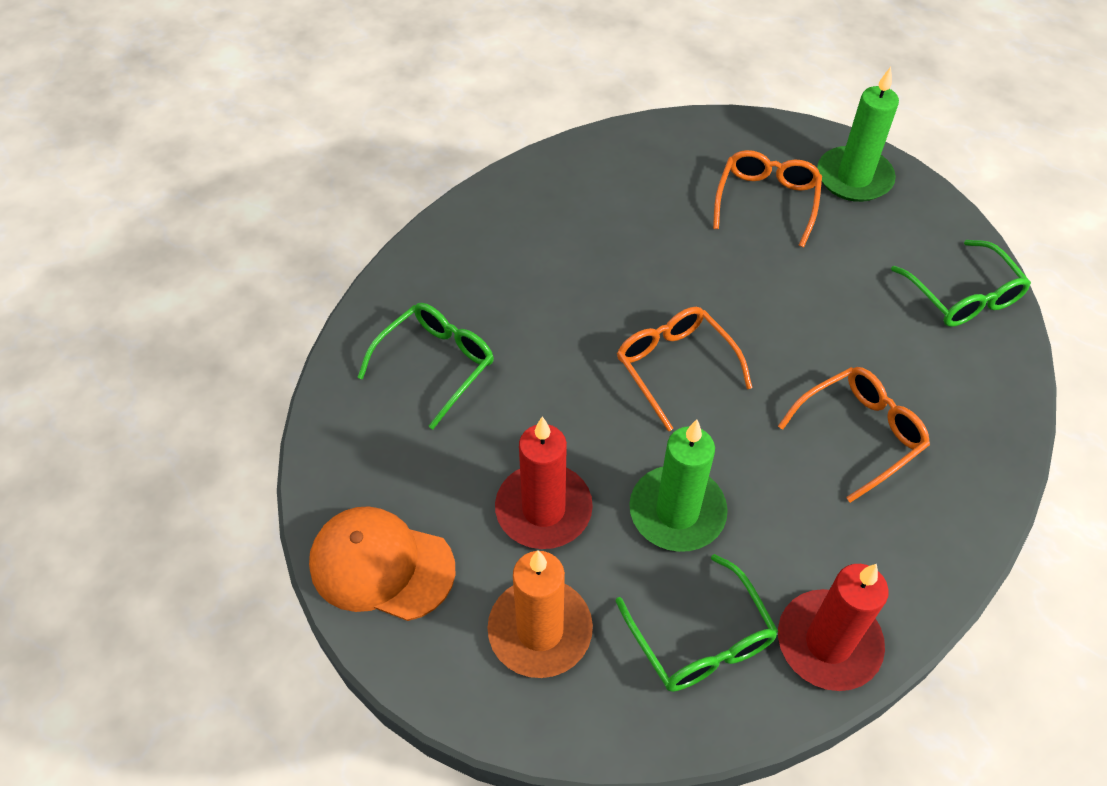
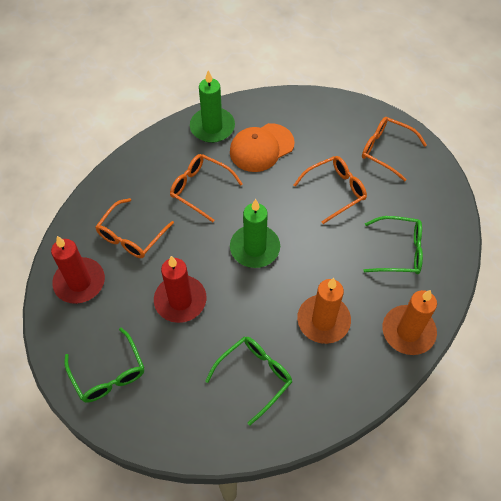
orange candle: [487,550,593,678] = 1 -> [297,278,351,344] [383,290,437,355] = 2
orange glasses: [617,307,753,431] [713,150,822,247] [778,367,930,503] = 3 -> [95,198,174,258] [170,154,243,222] [294,156,367,224] [362,117,427,181] = 4

